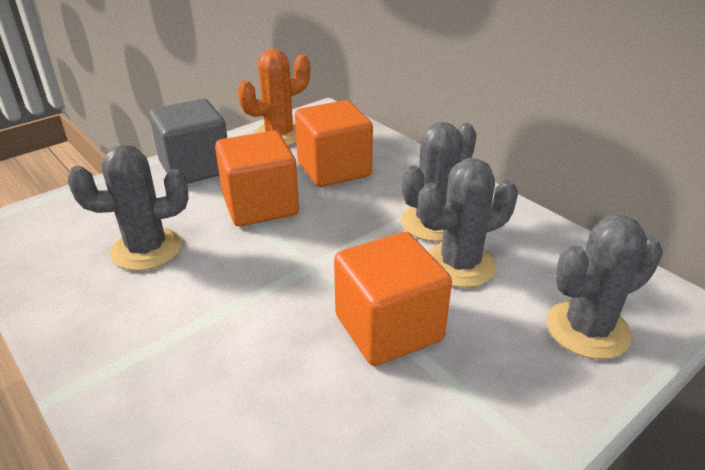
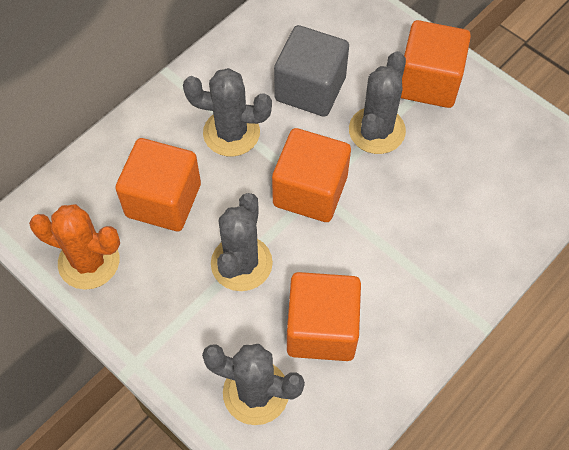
orange cube: [215,131,299,226] [295,100,373,187] [334,232,452,366] = 3 -> [115,138,201,231] [272,128,351,222] [287,272,361,361] [401,20,471,108] = 4

